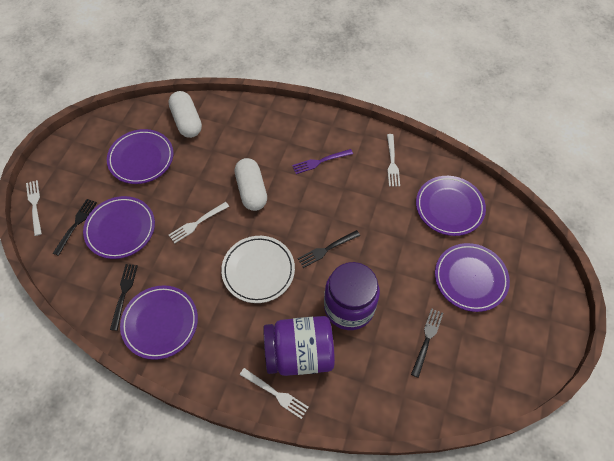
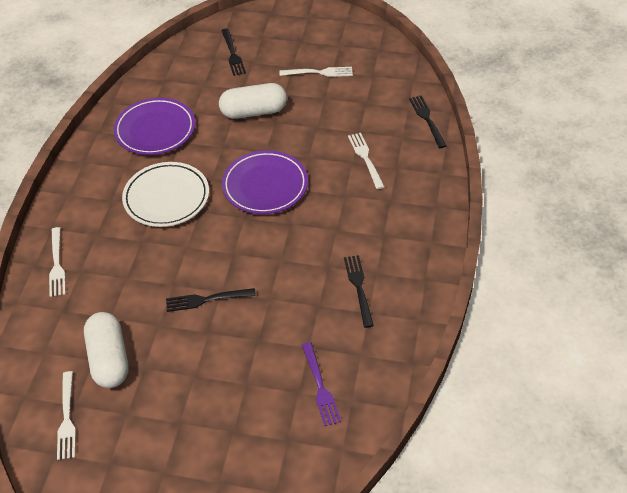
purple jar: [263,316,335,376] [324,262,380,330] = 2 -> none = 0
purple plate: [83,196,155,259] [107,129,173,184] [120,285,198,360] [416,176,486,236] [435,243,510,312] = 5 -> [114,98,195,155] [222,150,308,214] = 2

